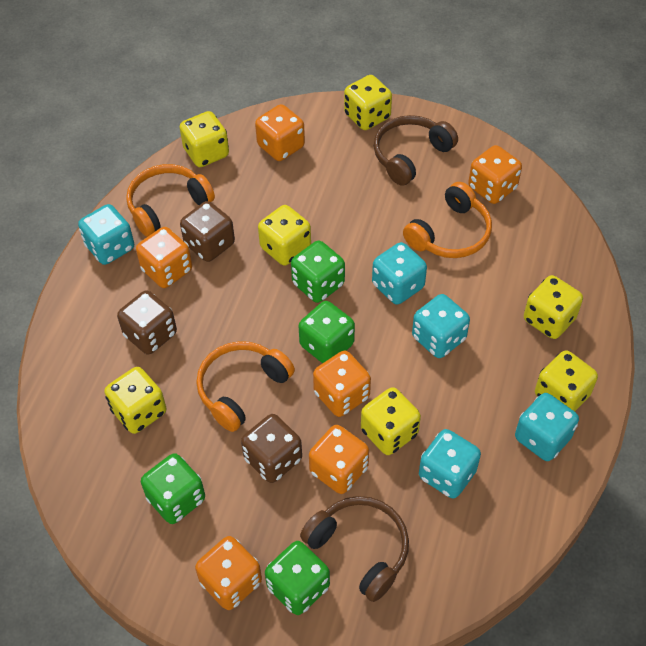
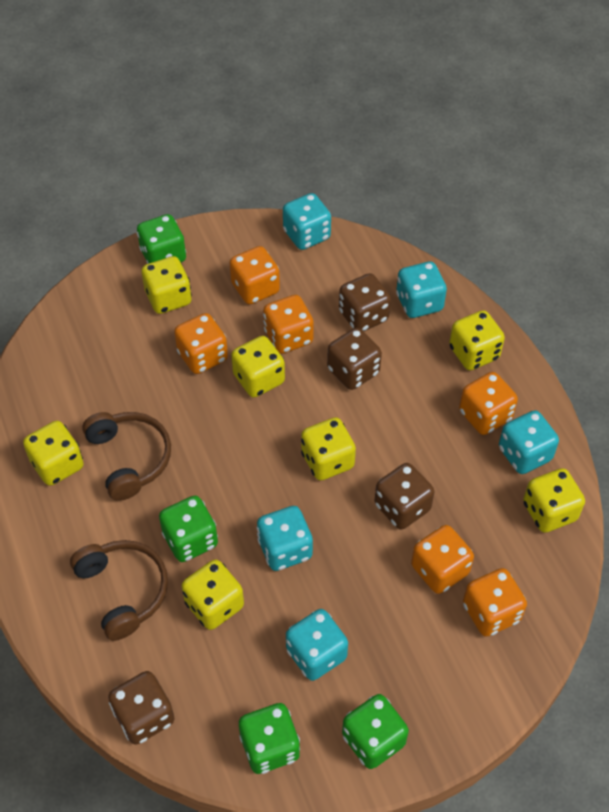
brown dice: [117,290,177,355] [180,201,235,262] [241,414,302,483] = 3 -> [108,671,175,745] [327,328,382,390] [339,273,391,331] [375,463,434,530] = 4
orange headphones: [126,164,215,237] [196,341,295,432] [403,182,492,258] = 3 -> none = 0

